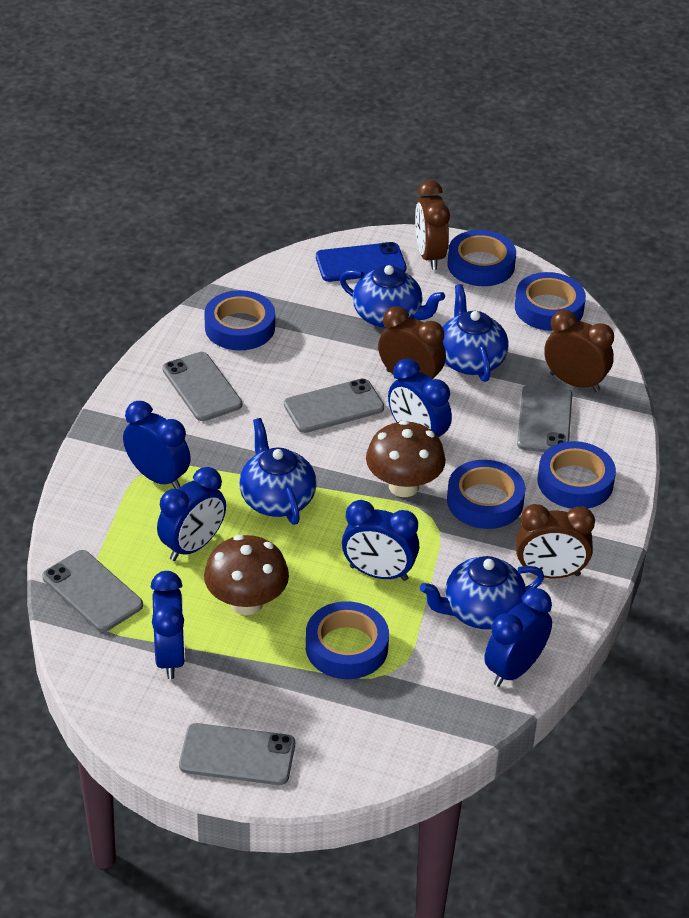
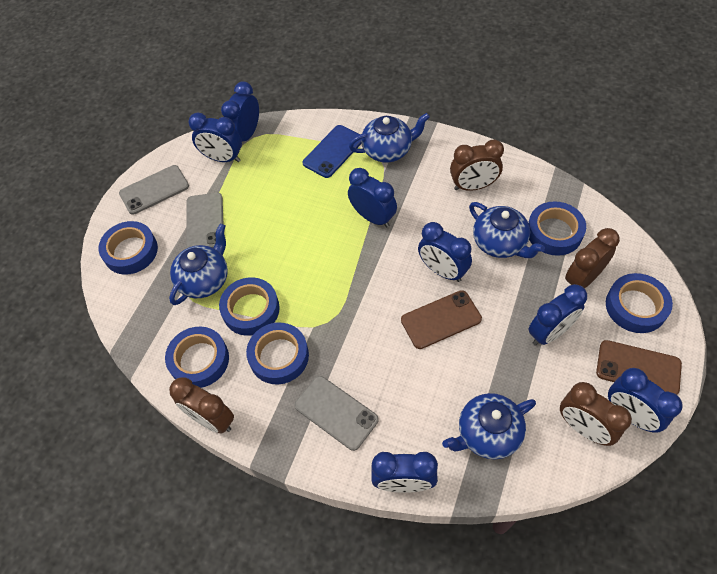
blue clock: [123,401,191,489] [151,571,185,679] [157,467,226,561] [342,500,420,581] [388,359,452,437] [485,588,552,687] = 6 -> [188,113,242,162] [221,81,259,142] [348,168,397,228] [371,452,438,493] [418,222,472,282] [528,284,587,346] [608,368,683,433] = 7
brown mushroom: [204,535,289,615] [366,420,446,497] = 2 -> none = 0
brown phone: none = 0 -> [401,290,482,349] [596,340,682,395] = 2
grey phone: [42,550,143,632] [162,352,242,421] [179,723,295,785] [284,378,384,433] [517,385,572,452] = 5 -> [119,165,189,215] [186,193,223,248] [294,376,379,451] = 3

